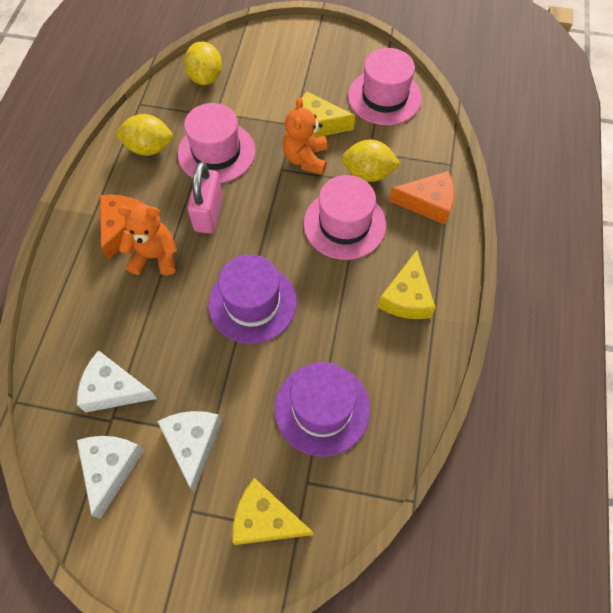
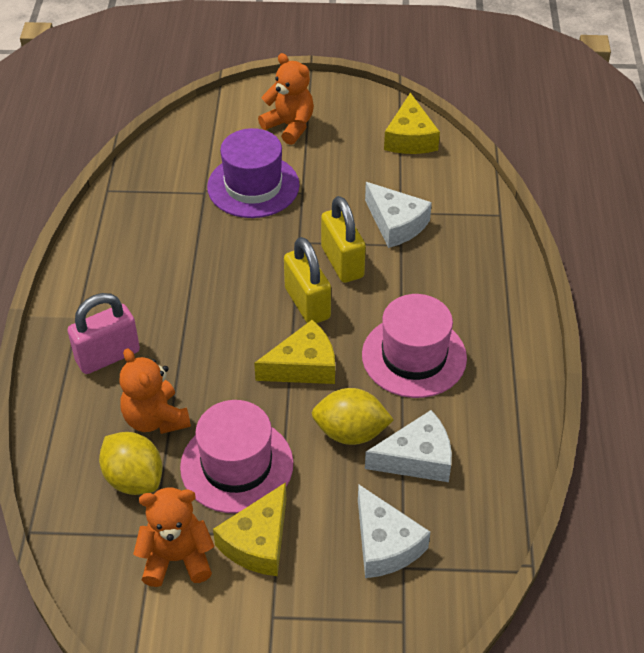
orange cheese: [100,195,146,260] [389,171,455,225] = 2 -> none = 0
orange teddy bear: [118,204,177,275] [283,97,327,175] = 2 -> [119,348,191,434] [133,487,214,587] [258,53,314,145] = 3
pink hat: [178,103,255,183] [304,175,386,260] [348,48,422,125] = 3 -> [180,400,293,513] [362,294,467,398] = 2
purple hat: [208,255,297,344] [274,362,370,457] = 2 -> [207,128,300,218] = 1
yellow lemon: [115,114,173,156] [184,41,222,85] [342,140,401,182] = 3 -> [99,432,162,495] [312,388,394,445] = 2
yellow padlock: none = 0 -> [284,237,331,323] [321,196,366,283] = 2

